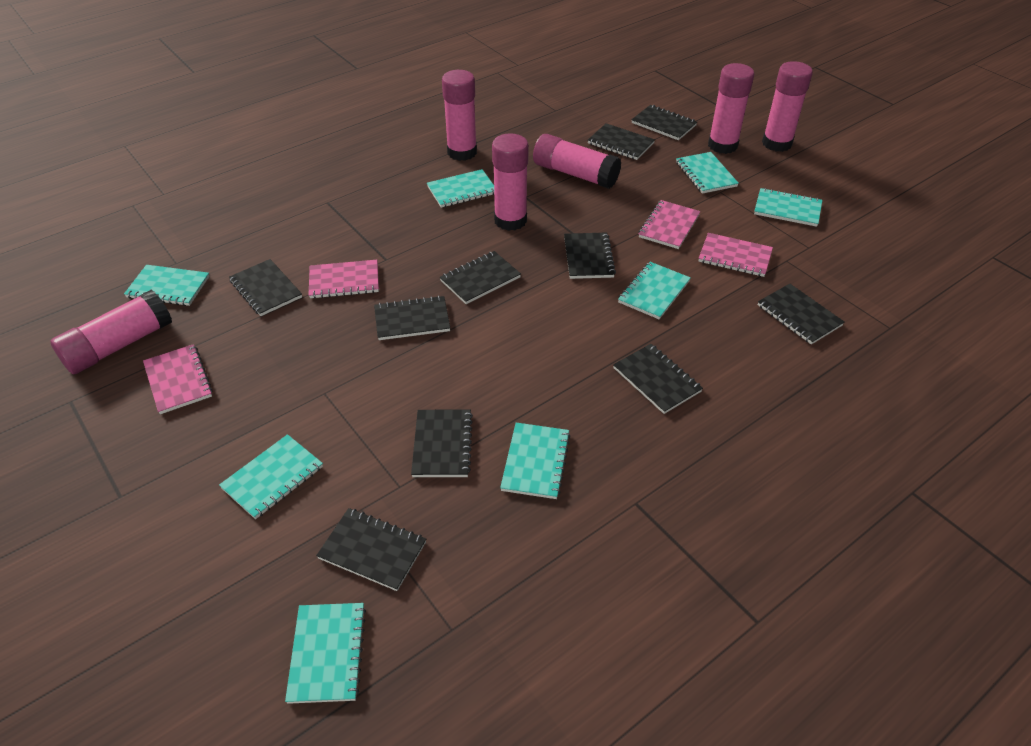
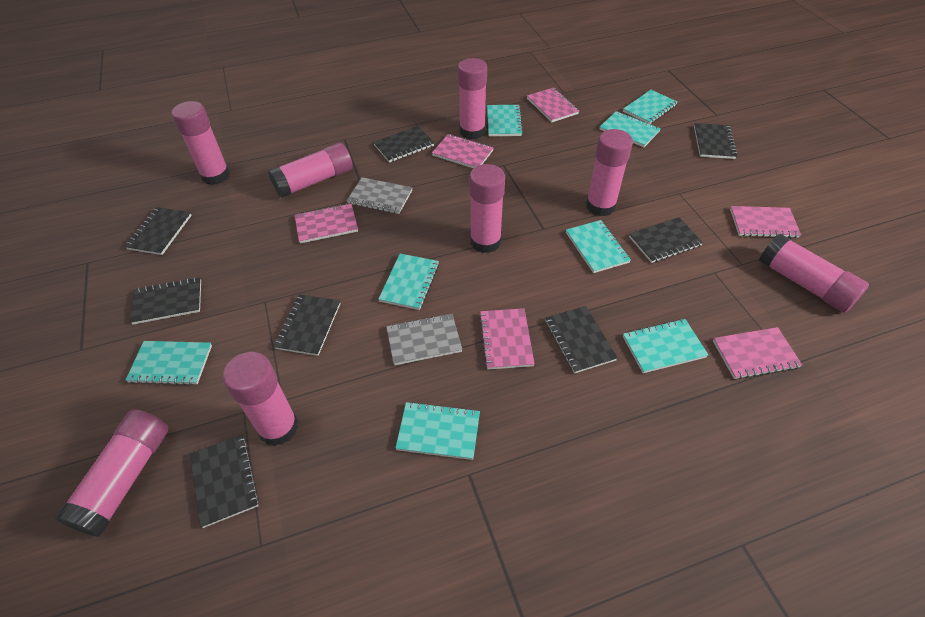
black notebook: [229,259,302,316] [316,508,426,591] [374,296,450,340] [411,410,473,477] [440,251,521,304] [564,232,616,279] [588,123,655,160] [613,344,703,414] [631,105,697,140] [758,284,844,345] = 10 -> [125,207,192,255] [130,277,201,325] [190,434,259,528] [274,294,341,356] [373,126,434,163] [545,306,618,373] [629,217,703,263] [694,123,738,159] = 8
grey notebook: none = 0 -> [347,177,412,214] [386,313,462,365] = 2
pink glue stick: [50,290,172,374] [442,70,477,161] [492,133,529,231] [533,134,622,189] [708,63,754,154] [762,61,813,152] = 6 -> [54,409,169,537] [171,101,230,185] [223,352,298,446] [268,143,353,198] [458,58,487,140] [469,164,505,253] [586,129,633,216] [759,234,869,313] = 8
pink notebook: [143,344,213,414] [309,260,379,299] [639,200,701,249] [699,233,773,277] = 4 -> [295,204,358,243] [432,134,493,168] [479,308,535,370] [527,88,579,122] [713,327,802,379] [730,206,801,238] = 6

